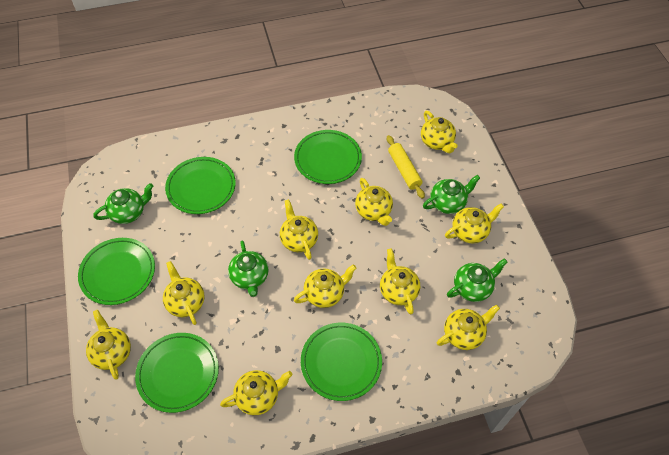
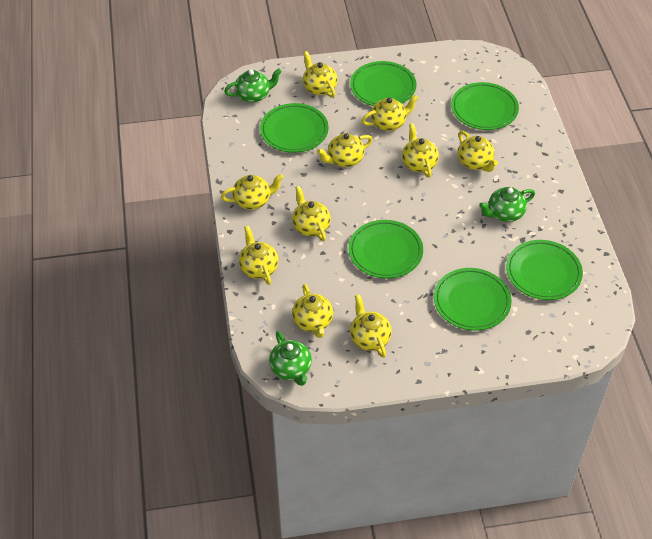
green plate: [78,238,155,305] [135,333,219,413] [165,157,236,214] [294,130,362,184] [301,323,382,401] = 5 -> [260,103,329,153] [348,220,423,279] [350,61,417,106] [434,268,512,331] [451,82,519,130] [506,240,583,300] = 6
green teapot: [93,183,153,224] [228,240,269,297] [423,175,480,214] [447,258,507,302] = 4 -> [224,69,282,103] [269,331,312,386] [479,187,535,222] = 3
yellow rolling pin: [387,135,425,199] = 1 -> none = 0

